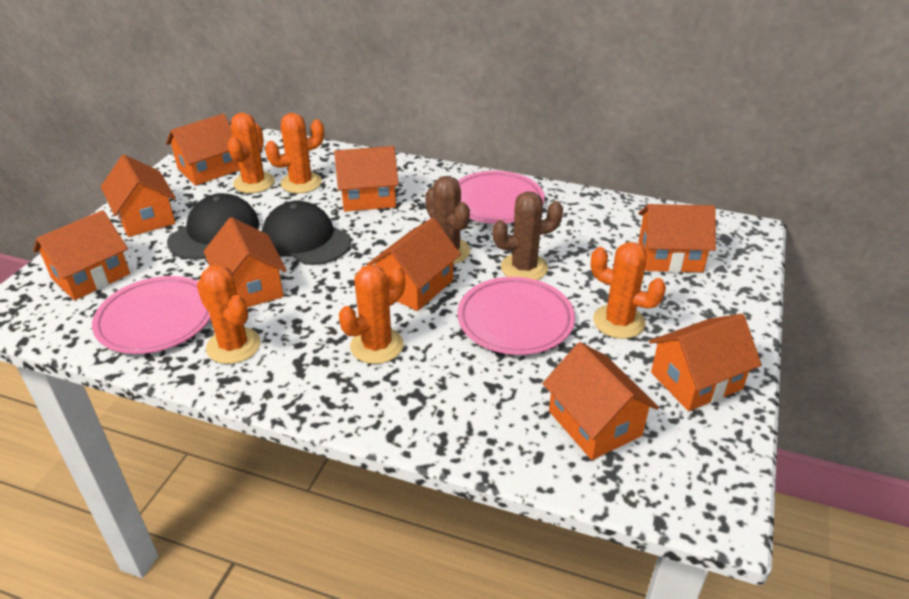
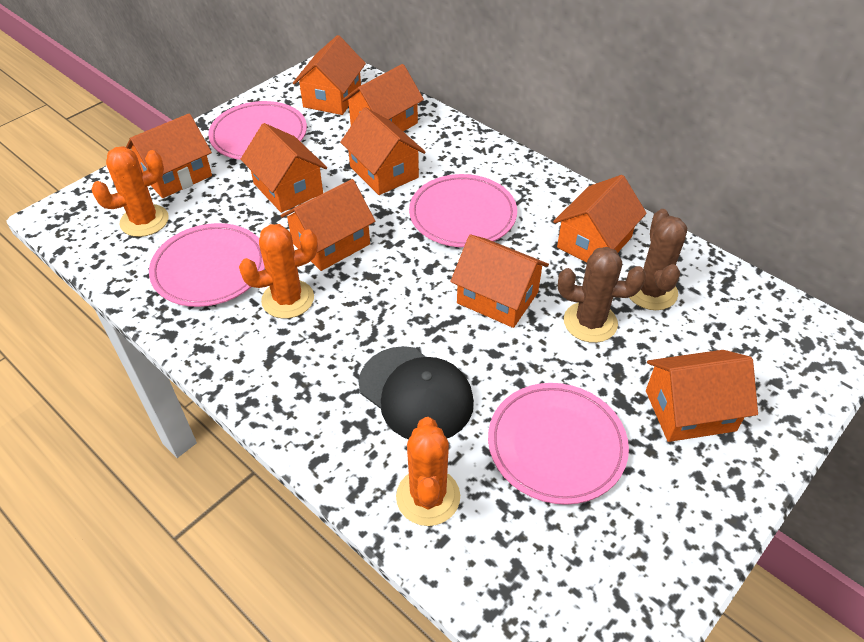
black cap: [167,193,259,260] [262,201,351,265] = 2 -> [359,346,474,439] = 1
orange cactus: [197,265,261,364] [228,113,275,193] [265,113,324,194] [339,264,405,364] [591,242,666,339] = 5 -> [91,146,169,237] [239,224,318,319] [396,417,460,526] = 3
pink plate: [92,276,211,354] [457,277,575,355] [458,171,545,224] = 3 -> [149,223,265,307] [208,101,307,160] [409,174,517,247] [488,383,629,505] = 4

